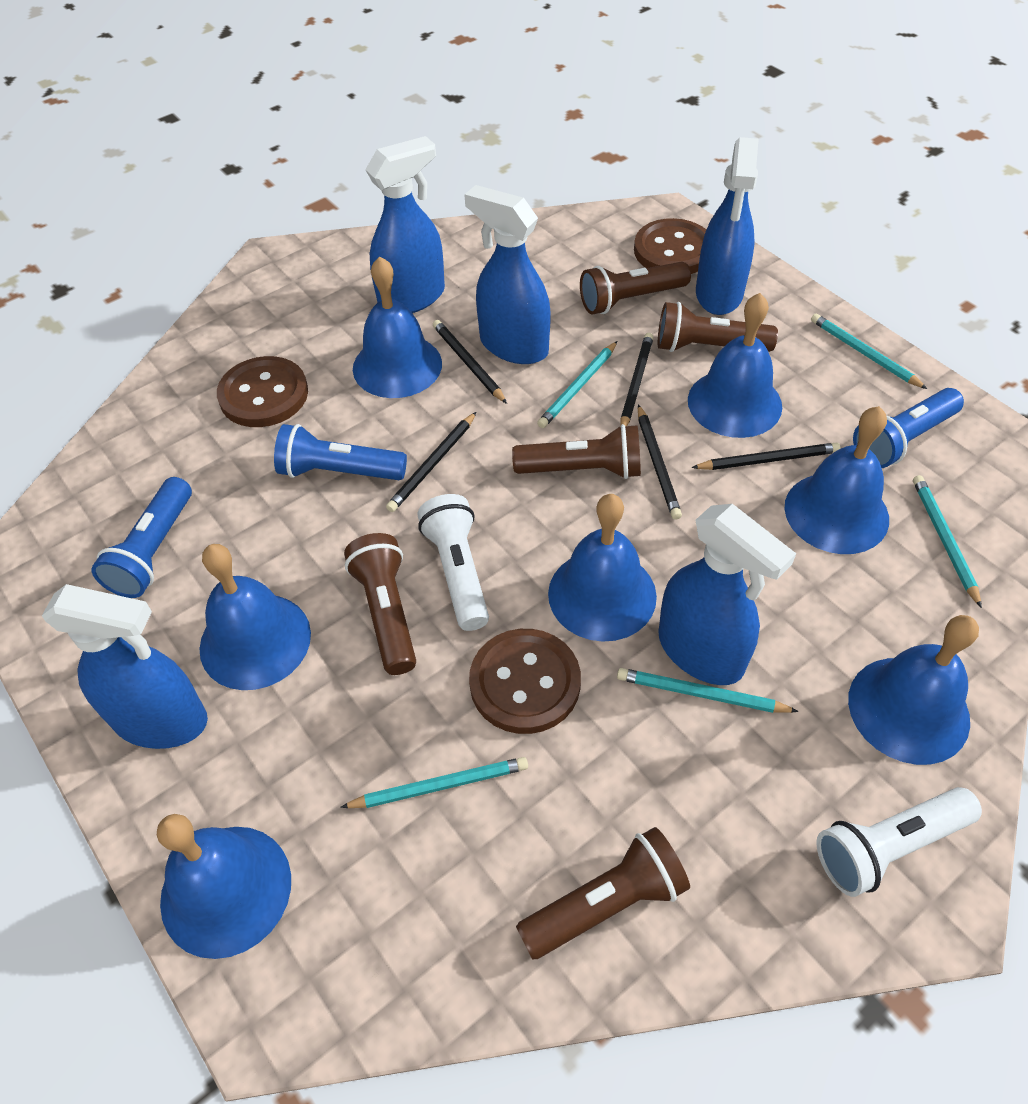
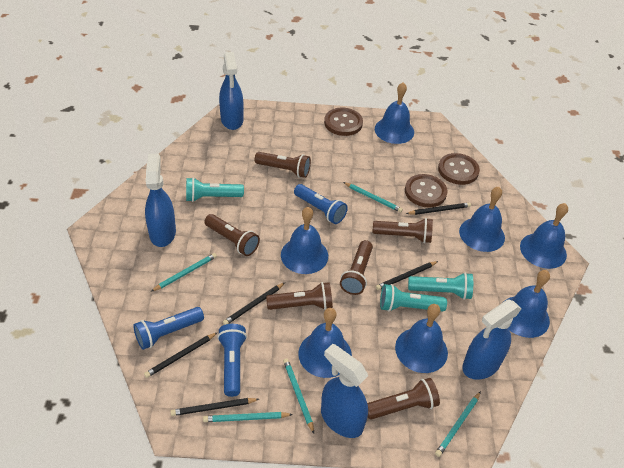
blue spray bottle: [42,584,208,749] [365,136,445,313] [464,185,551,364] [658,504,796,685] [696,137,759,315] = 5 -> [145,154,176,247] [219,52,244,130] [321,344,368,438] [462,300,522,380] = 4
brown flashlight: [344,533,416,675] [512,424,641,479] [516,827,690,959] [580,262,691,315] [658,302,778,352] = 5 -> [204,214,260,256] [255,152,311,178] [266,282,333,310] [340,240,373,295] [367,378,440,420] [373,218,433,243] = 6
turquoise flashlight: none = 0 -> [186,177,244,202] [380,284,447,312] [408,273,473,300] = 3
white flashlight: [418,494,489,631] [816,787,982,897] = 2 -> none = 0

